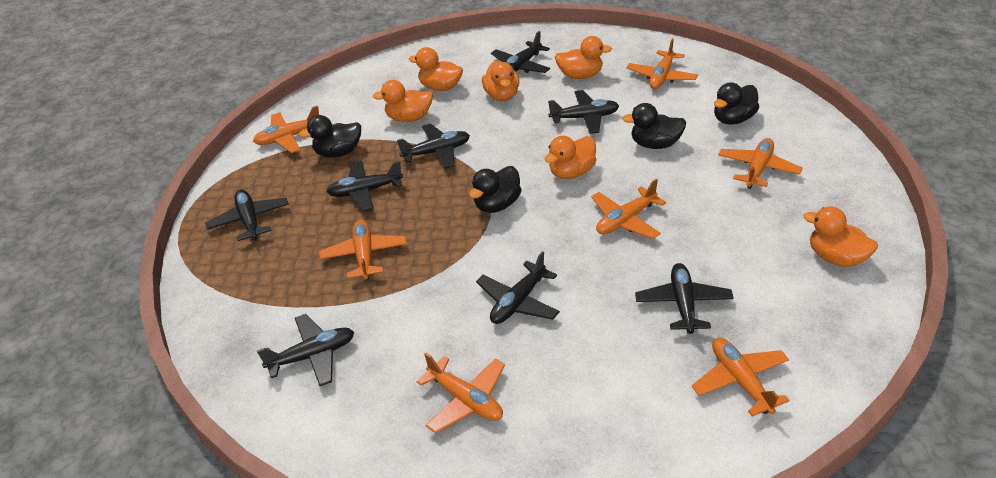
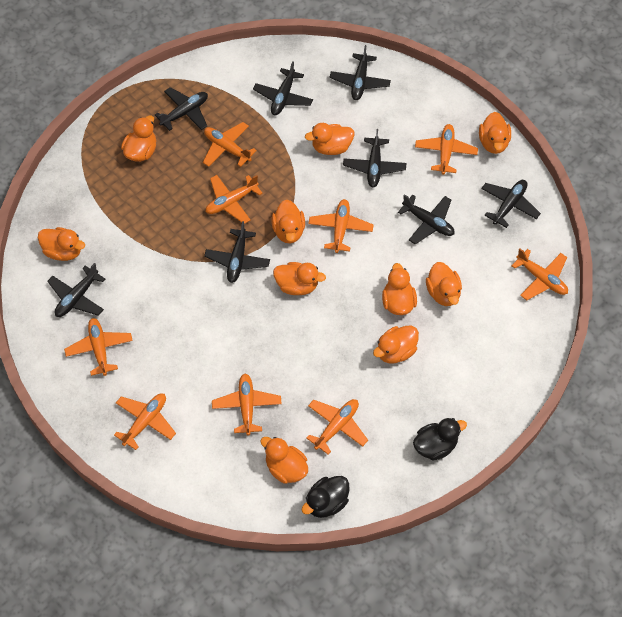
black duck: [299,115,361,158] [469,166,521,213] [622,103,686,149] [714,82,759,125] = 4 -> [302,476,349,518] [413,418,467,461] = 2
orange duck: [373,80,433,122] [409,47,463,91] [482,61,519,101] [544,136,596,179] [555,36,612,79] [803,206,878,267] = 6 -> [38,227,85,261] [121,115,156,162] [260,437,308,484] [272,199,305,244] [273,262,326,295] [305,123,354,155] [373,325,419,363] [382,263,417,315] [426,262,462,306] [479,112,511,154] = 10
orange plane: [253,106,319,153] [319,220,407,280] [416,352,505,433] [591,179,666,239] [627,38,698,89] [692,337,790,417] [718,138,803,189] = 7 -> [64,318,133,376] [114,393,176,450] [203,122,257,167] [206,175,263,224] [212,374,281,436] [307,399,368,455] [308,199,374,253] [415,124,478,175] [511,248,568,300] = 9

